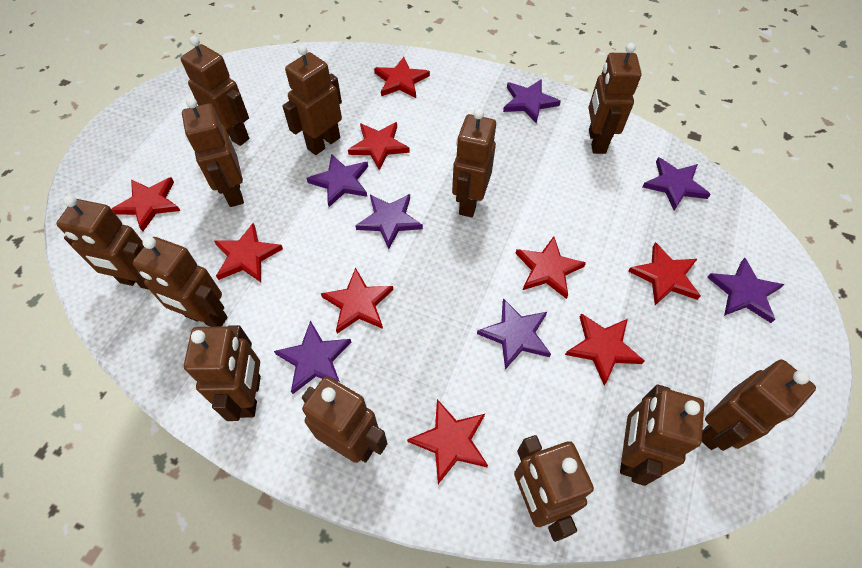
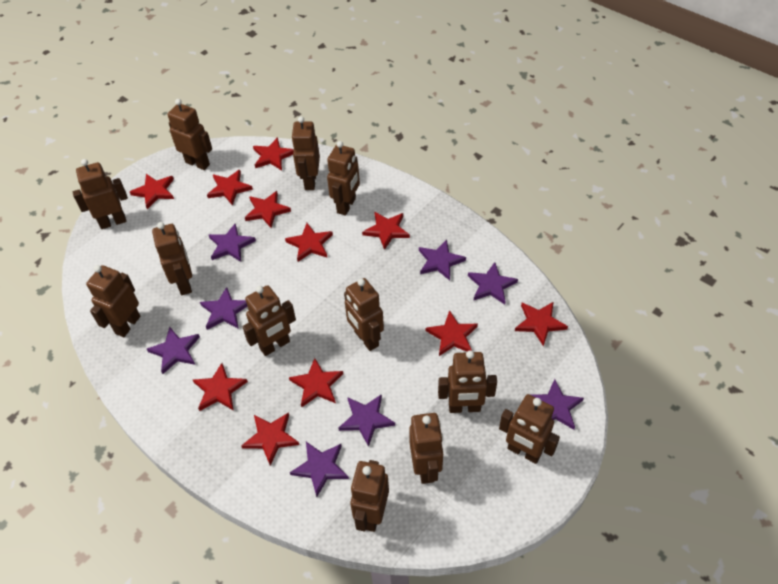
purple star: [274,320,351,394] [306,154,368,207] [355,194,423,249] [477,298,551,369] [503,79,561,124] [642,157,711,211] [707,258,784,323] = 7 -> [147,327,200,374] [200,287,247,330] [209,224,256,262] [290,442,349,497] [338,394,395,447] [419,239,466,281] [468,262,518,305] [532,379,584,430] = 8
red star: [112,177,180,232] [214,223,283,282] [321,268,393,334] [348,122,410,170] [374,57,430,98] [407,399,488,484] [515,236,586,299] [565,313,645,385] [628,242,701,305] = 9 -> [130,174,174,209] [193,363,248,411] [207,170,253,206] [241,412,299,465] [245,191,291,228] [253,137,294,171] [285,223,333,262] [289,358,343,407] [362,212,410,250] [426,310,478,356] [515,302,568,346] = 11

